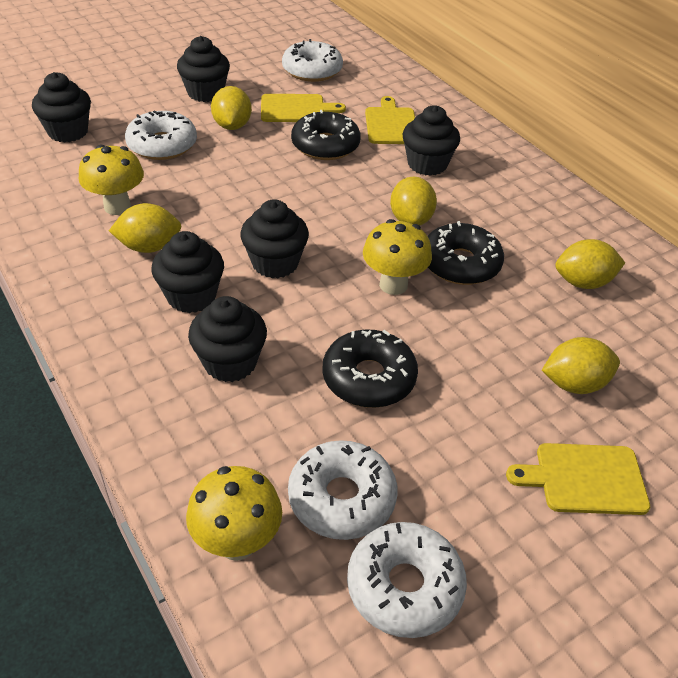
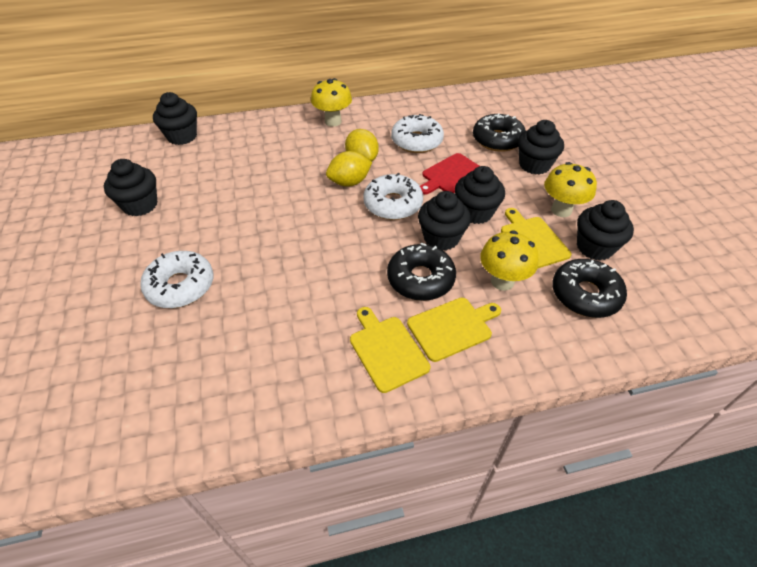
red cutting board: none = 0 -> [420,153,479,194] = 1
white donut: [125,110,197,160] [282,39,343,82] [288,440,397,540] [347,522,467,638] = 4 -> [140,251,213,308] [363,173,423,220] [391,114,444,153] = 3
yellow lemon: [109,203,181,253] [211,86,252,130] [390,177,437,225] [542,337,620,394] [555,239,625,289] = 5 -> [326,151,372,187] [345,129,379,162] = 2

